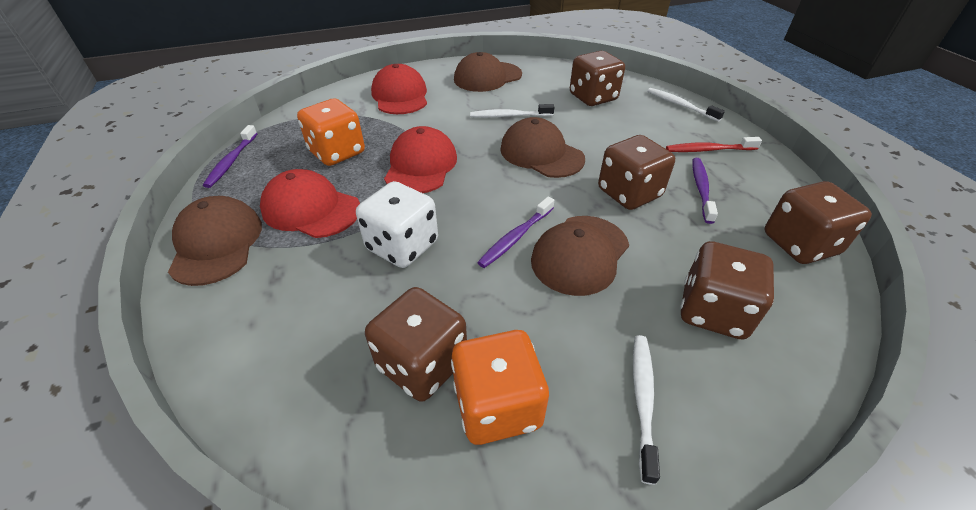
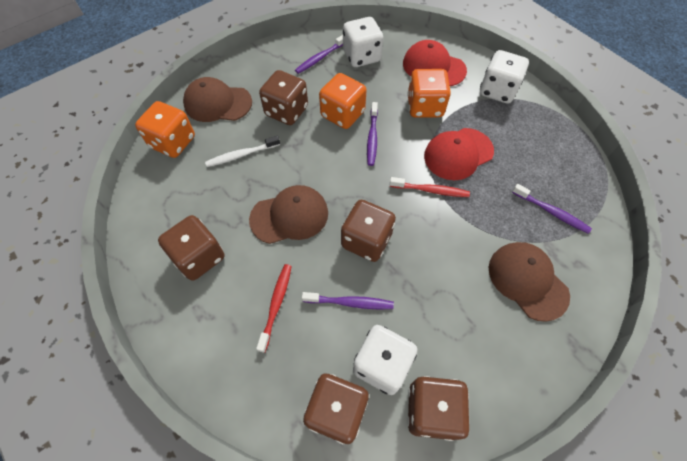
brown cap: [168,196,262,286] [454,52,522,92] [500,117,585,178] [531,216,629,296] = 4 -> [183,77,252,122] [249,185,328,244] [489,242,570,322] = 3
orange dice: [297,98,365,166] [451,330,549,445] = 2 -> [135,101,195,158] [319,73,367,129] [407,69,451,118] = 3
purple toothbrush: [203,125,257,188] [477,197,554,268] [692,158,718,224] = 3 -> [295,35,343,74] [302,292,394,309] [367,102,378,166] [512,184,592,234] = 4
red cap: [260,169,360,238] [371,64,427,114] [384,126,457,193] = 3 -> [403,40,467,86] [424,128,494,180] = 2
red toothbrush: [666,137,762,152] = 1 -> [256,264,292,353] [390,177,470,197] = 2
white dice: [356,181,438,268] = 1 -> [343,17,383,67] [353,325,417,395] [480,50,529,103] = 3
white toothbrush: [470,104,554,118] [633,335,660,485] [647,88,725,122] = 3 -> [205,136,280,167] = 1

